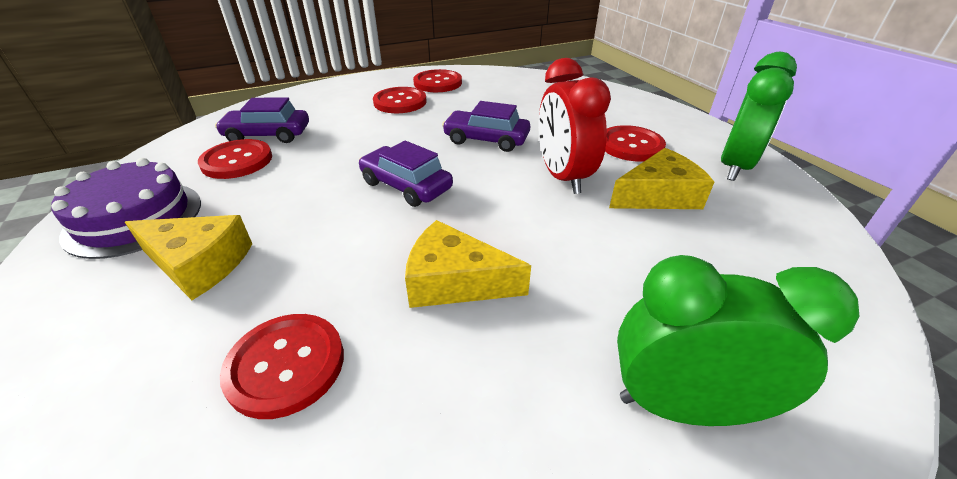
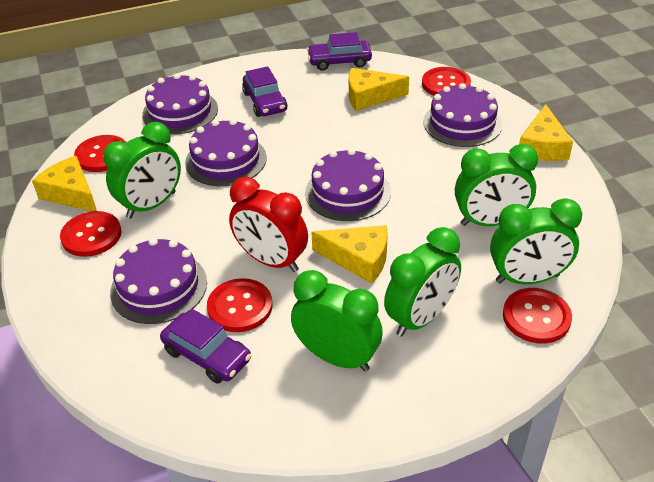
green clock: [617,255,859,426] [721,52,797,181] = 2 -> [103,122,181,218] [291,270,383,372] [384,227,461,337] [455,144,538,226] [490,198,582,284] = 5
purple cake: [51,158,201,259] = 1 -> [110,238,207,324] [142,73,218,134] [185,119,267,186] [305,148,391,221] [423,83,502,147] = 5
yellow cheese: [125,215,252,300] [405,220,531,308] [609,148,714,209] = 3 -> [32,156,97,212] [311,225,388,284] [349,68,409,111] [519,104,573,161] = 4

